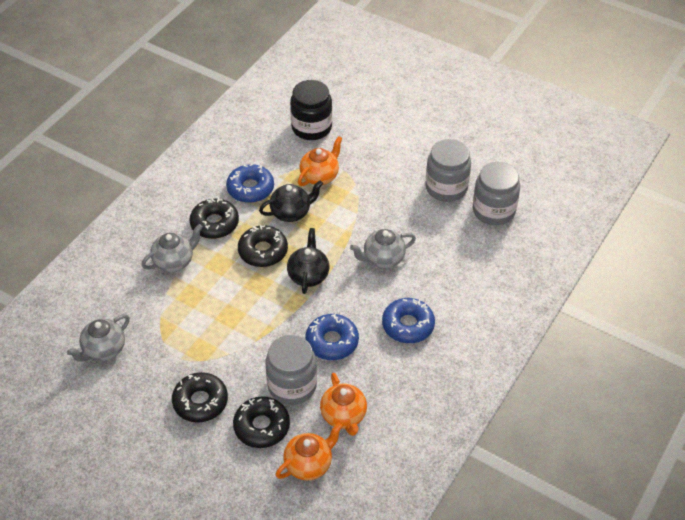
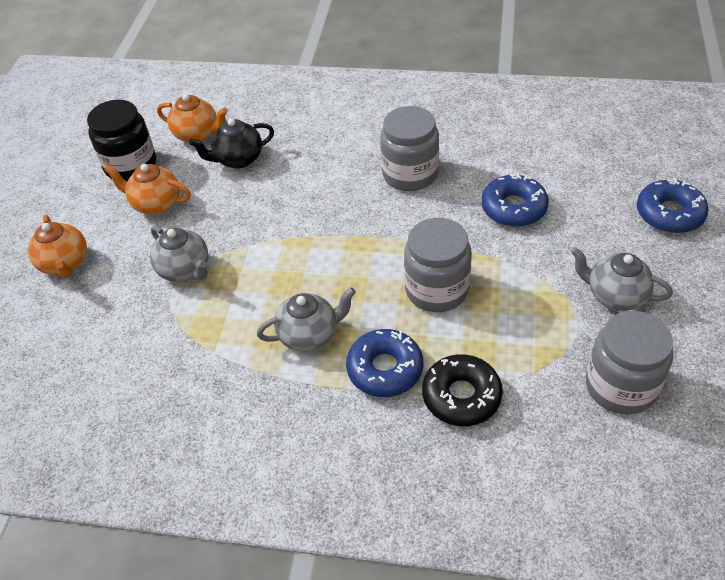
black donut: [172,372,228,423] [189,198,239,239] [233,396,290,448] [238,225,288,267] = 4 -> [422,354,503,426] = 1
black teapot: [259,181,323,222] [287,228,329,294] = 2 -> [189,118,274,169] = 1

